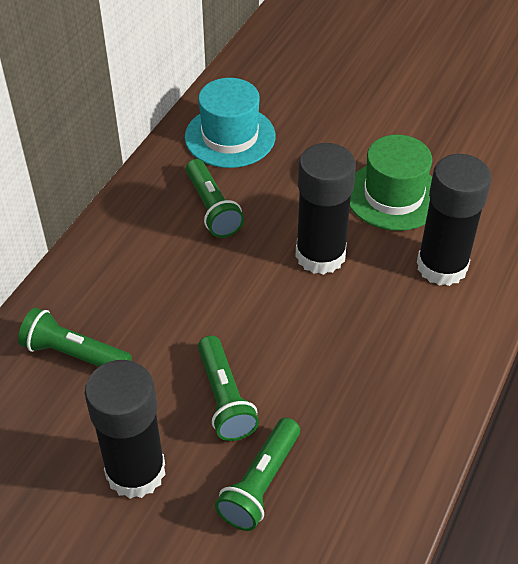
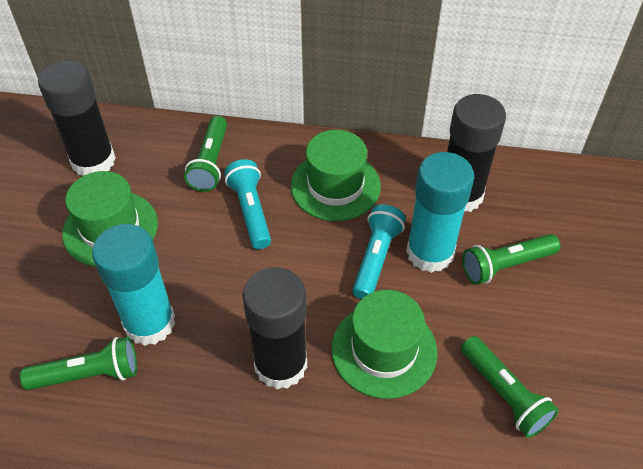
green hat: [350,135,432,231] = 1 -> [62,171,158,267] [291,130,381,221] [331,290,437,399] = 3
turquoise flashlight: none = 0 -> [224,159,271,249] [352,204,406,299] = 2
turquoise glue stick: none = 0 -> [92,224,175,346] [406,152,474,273] = 2
turquoise hat: [185,78,275,168] = 1 -> none = 0

